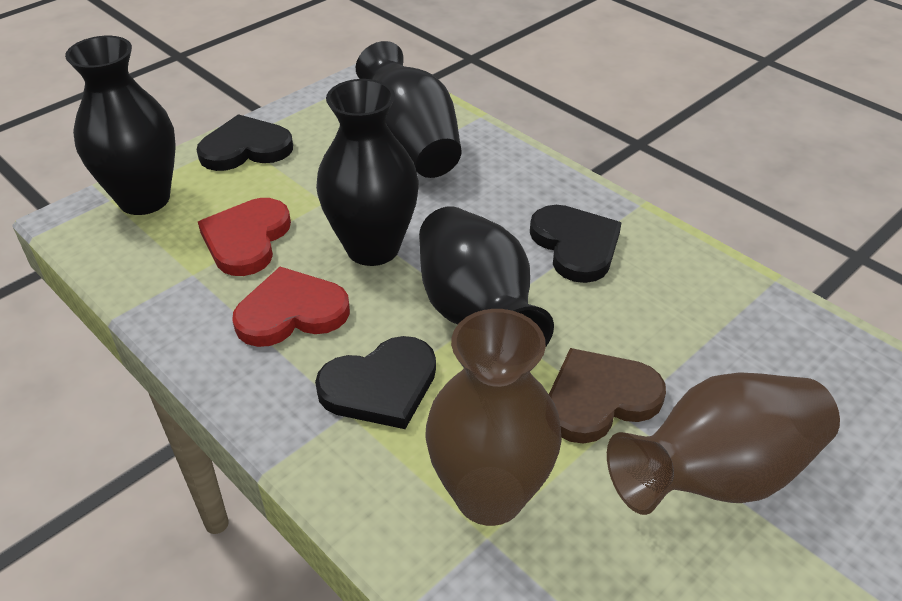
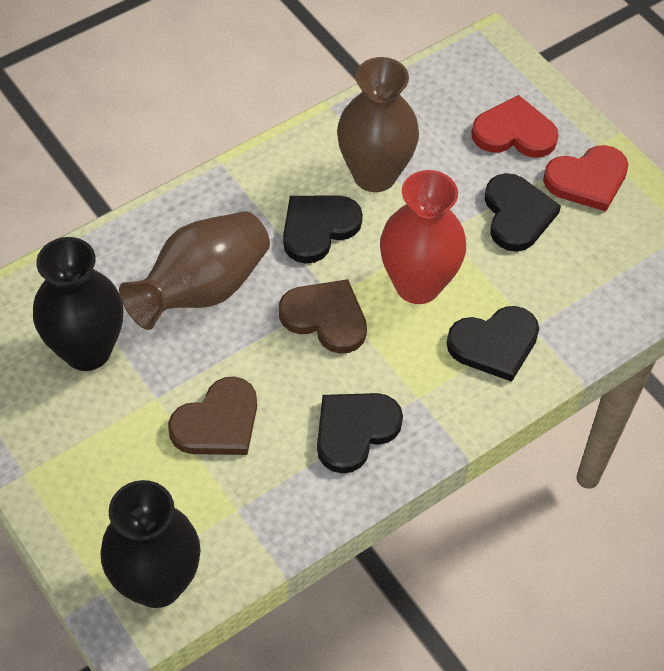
black heart: [197,114,293,171] [315,336,436,429] [530,205,621,283] = 3 -> [283,195,363,264] [317,393,403,473] [447,306,539,382] [485,173,561,252] = 4
black vase: [65,36,175,215] [316,79,419,266] [356,41,462,178] [419,206,554,346] = 4 -> [33,237,123,371] [101,480,201,608] = 2
brown heart: [549,348,666,444] = 1 -> [168,377,257,455] [279,279,367,354] = 2
red vase: none = 0 -> [380,170,466,304] = 1

